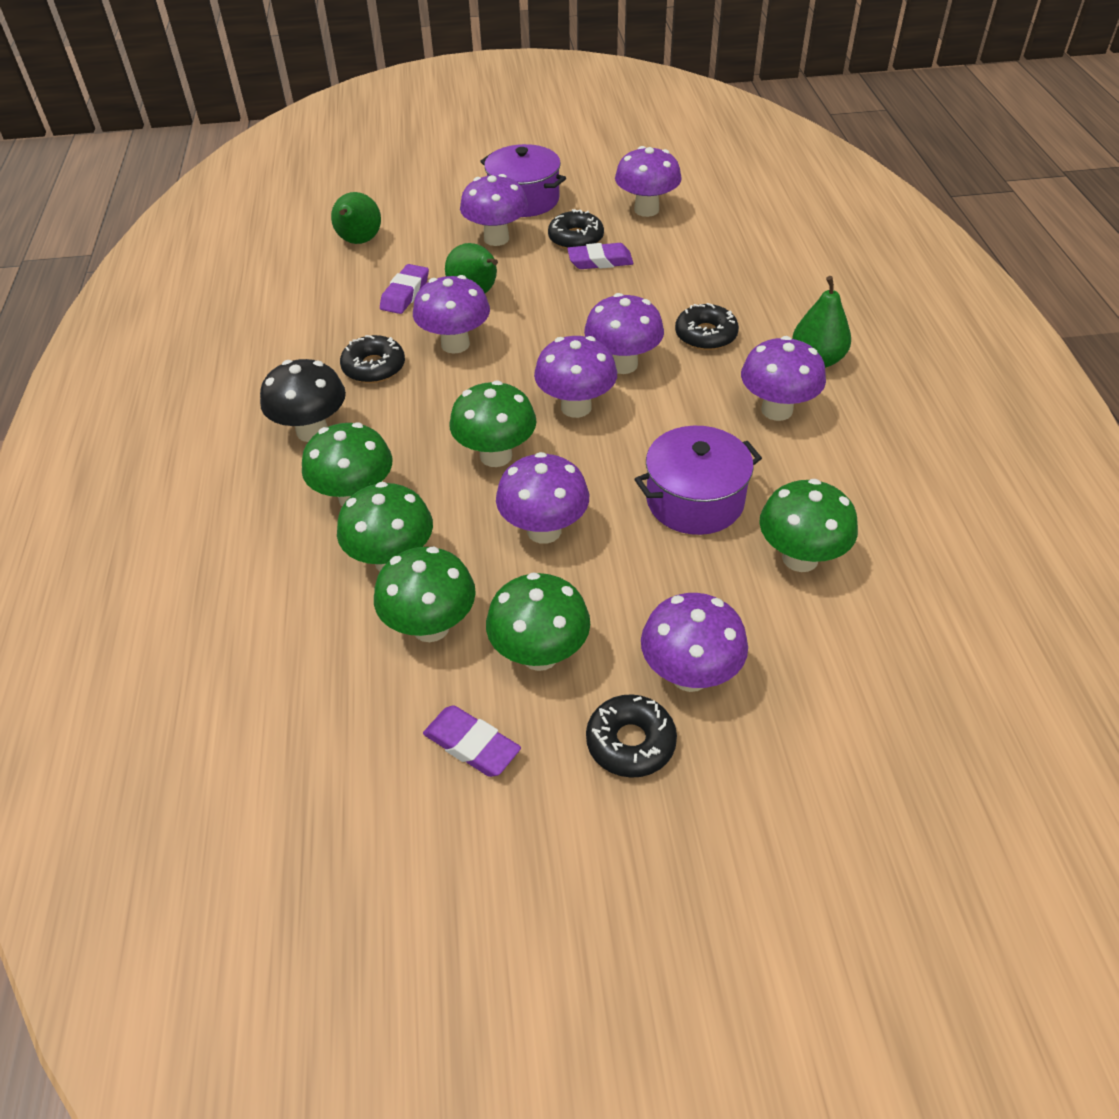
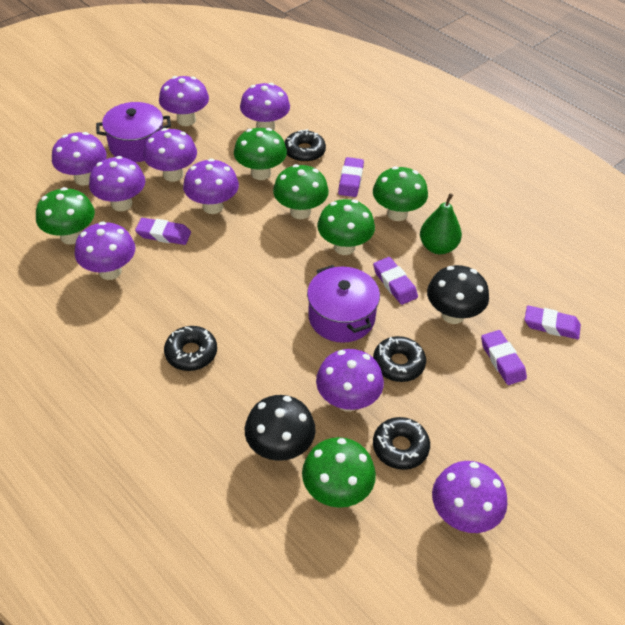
black mushroom: [260,359,346,442] = 1 -> [245,395,316,461] [427,265,489,324] = 2
green pear: [331,192,381,244] [445,243,498,293] [792,276,851,368] = 3 -> [420,193,462,254] = 1
purple eraser: [380,264,429,314] [423,706,521,777] [567,243,634,269] = 3 -> [135,218,191,245] [338,157,364,197] [373,257,418,305] [481,330,527,385] [524,305,581,339] = 5
purple mushroom: [413,275,490,354] [460,174,528,246] [496,452,589,544] [534,336,617,418] [584,293,664,374] [615,146,682,217] [641,593,748,692] [741,336,826,421] = 8 -> [52,132,107,186] [75,221,135,280] [89,156,145,211] [143,128,197,182] [159,76,209,126] [183,159,239,214] [240,83,290,131] [316,349,384,411] [432,461,507,533] = 9

